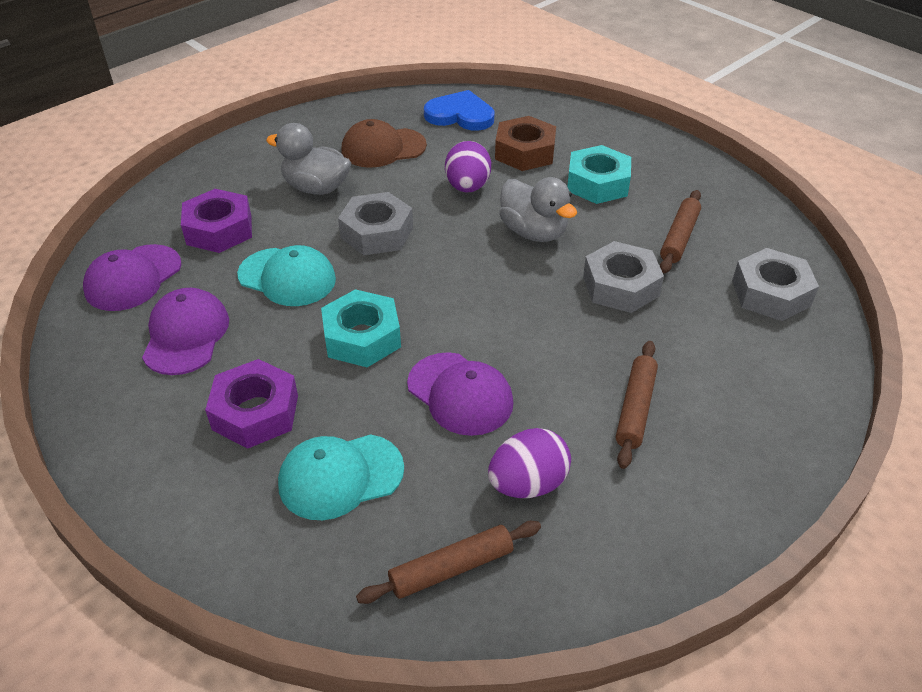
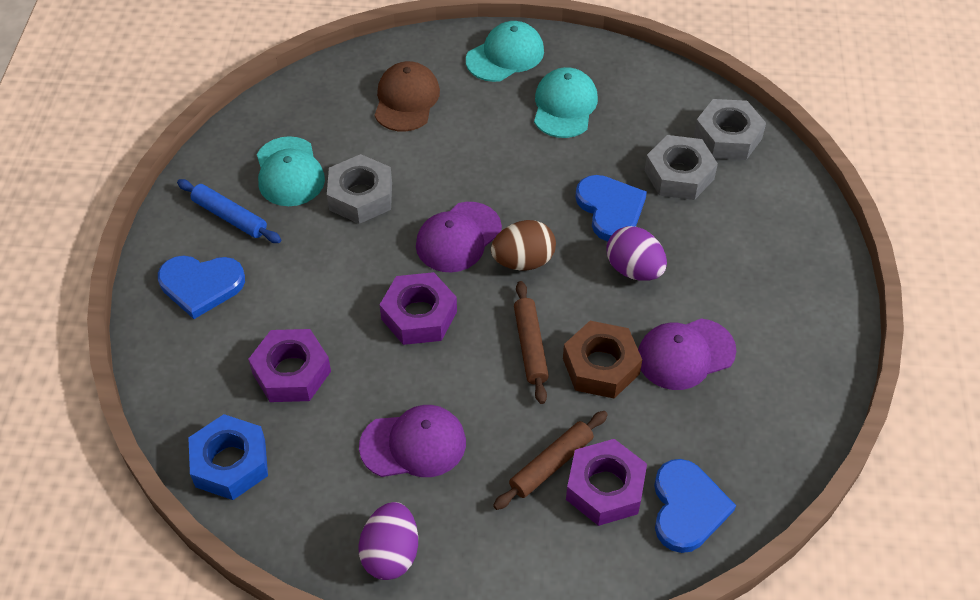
blue heart: [424,90,495,131] = 1 -> [158,256,245,319] [575,175,647,241] [654,459,736,553] = 3
blue nut: none = 0 -> [188,414,268,500] = 1
blue rolling pin: none = 0 -> [177,179,281,243] = 1
brown egg: none = 0 -> [491,220,556,270] = 1
brown rolling pin: [356,521,541,604] [616,341,658,469] [660,190,701,273] = 3 -> [493,411,608,510] [514,281,549,404] = 2
grey duck: [266,123,351,195] [499,177,577,242] = 2 -> none = 0
purple nut: [181,189,252,253] [205,359,298,449] = 2 -> [248,329,331,402] [380,272,457,345] [566,439,647,526] = 3
turquoise cap: [237,245,336,306] [278,434,404,520] = 2 -> [257,136,325,206] [466,21,544,82] [534,67,598,138] = 3
turquoise nut: [321,289,401,367] [567,145,631,204] = 2 -> none = 0

